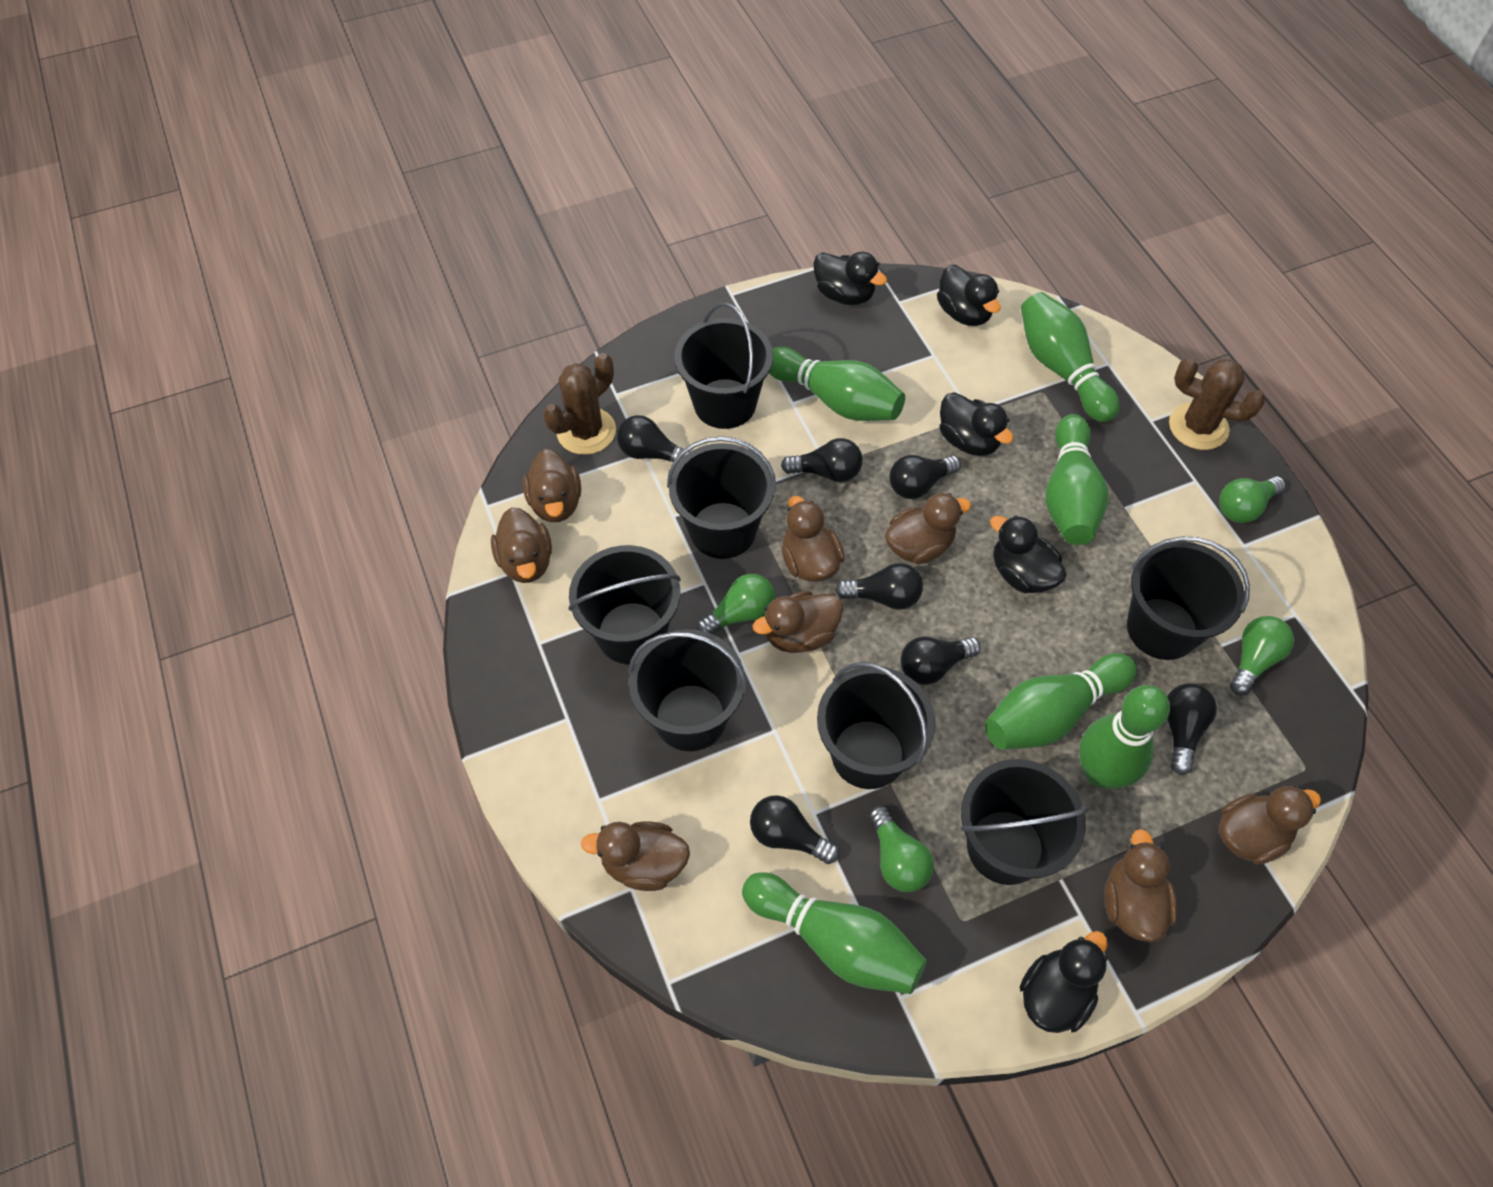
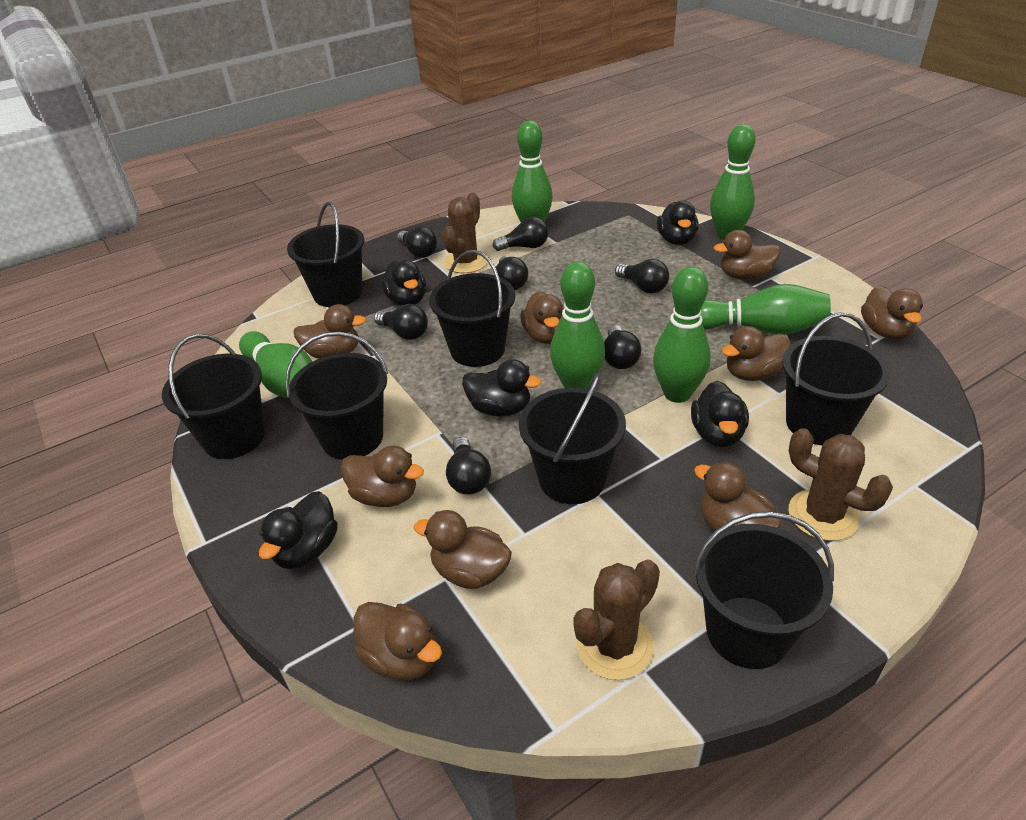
brown cactus: [543,353,616,455] [1169,357,1265,450] = 2 -> [443,193,487,273] [573,560,660,680] [789,428,893,541] = 3
brown duck: [491,507,552,583] [523,449,581,522] [581,822,690,891] [753,591,843,653] [781,496,845,582] [885,493,971,564] [1104,829,1178,942] [1219,786,1321,865] = 8 -> [293,304,366,359] [341,446,424,507] [353,602,442,680] [414,510,512,589] [520,291,565,344] [694,462,782,532] [714,230,780,280] [722,326,791,381] [861,285,923,340] = 9
green light bulb: [696,574,775,634] [869,806,934,892] [1219,476,1286,523] [1230,616,1294,696] = 4 -> none = 0

